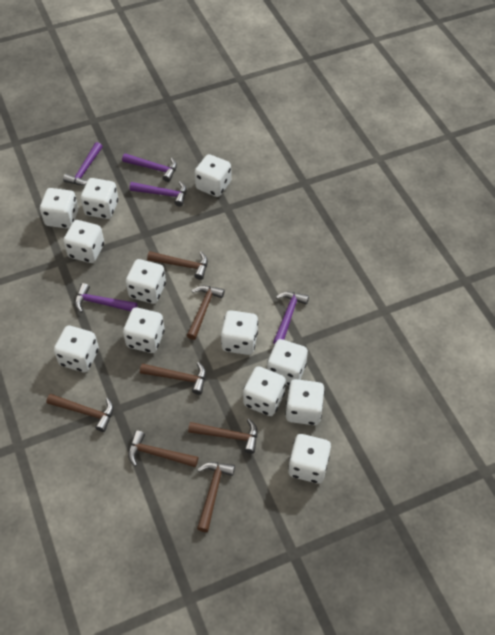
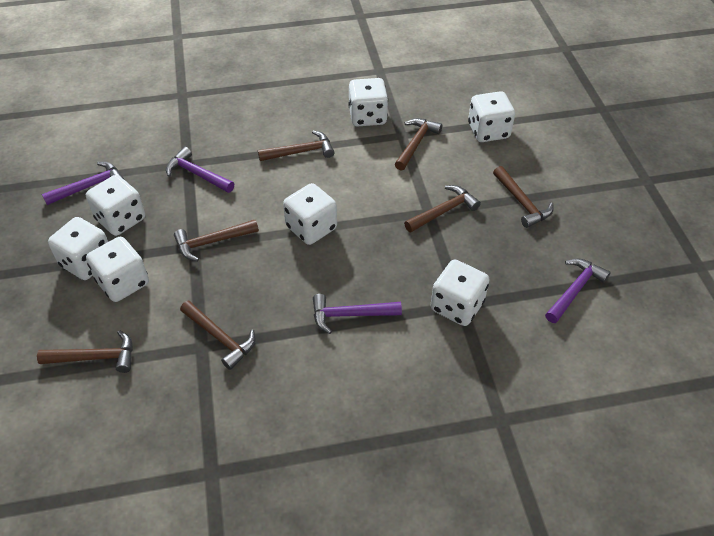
purple hammer: [63,142,103,185] [75,283,138,313] [122,153,177,182] [129,181,187,206] [273,292,309,344] = 5 -> [42,162,125,205] [166,147,234,193] [313,294,402,334] [545,259,610,323] = 4
white dice: [40,188,78,229] [54,326,99,372] [64,220,104,263] [81,178,118,219] [123,307,164,353] [126,259,166,304] [195,154,231,197] [221,310,258,355] [243,366,286,416] [267,339,308,386] [285,379,325,425] [288,434,331,483] = 12 -> [48,217,108,280] [86,175,145,236] [86,237,149,302] [283,183,337,245] [348,78,388,126] [431,260,490,326] [468,91,515,142] = 7

